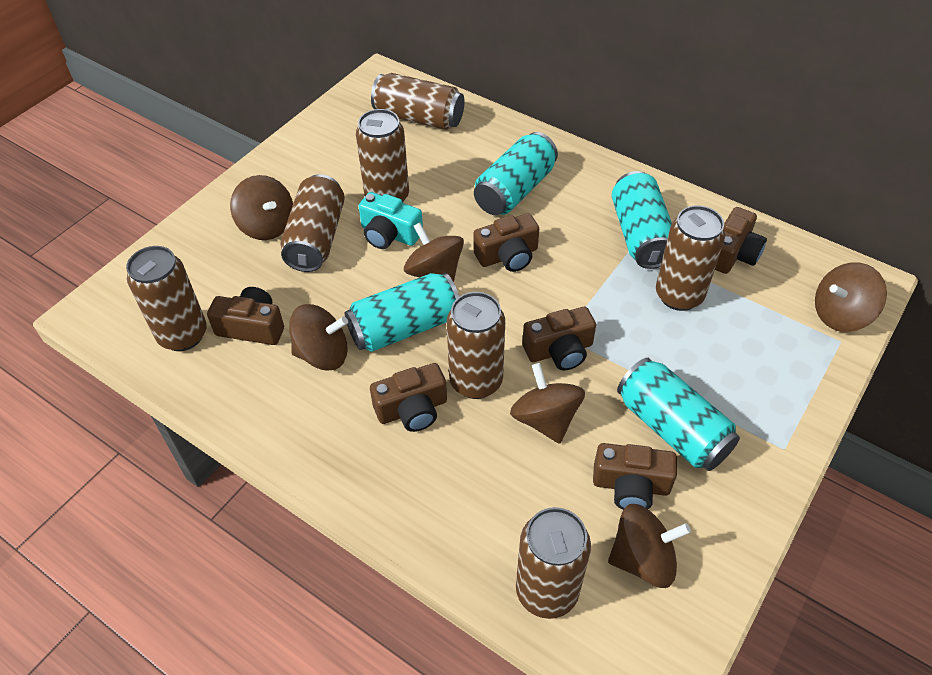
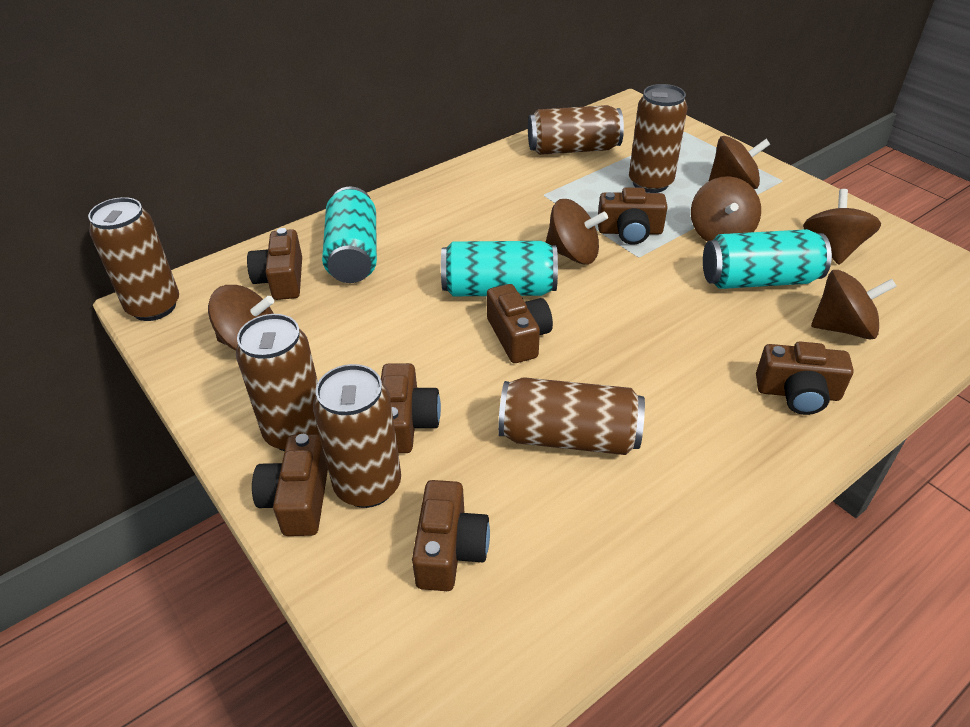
brown camera: [207,287,284,345] [370,363,447,432] [474,213,539,272] [522,307,596,370] [593,443,677,510] [715,207,767,274] = 6 -> [247,228,302,300] [252,434,328,536] [381,363,441,453] [412,480,490,591] [487,284,553,363] [598,187,668,245] [756,341,853,415] = 7
brown can: [126,246,207,351] [281,174,345,272] [356,109,409,202] [371,73,465,130] [447,292,505,399] [516,507,591,619] [656,206,725,311] = 7 -> [88,197,179,321] [236,314,319,451] [313,364,401,508] [498,377,645,455] [528,105,624,155] [629,84,687,193] = 6
turquoise camera: [359,192,423,249] = 1 -> none = 0
turquoise can: [345,273,459,352] [474,132,558,215] [612,171,672,269] [617,358,740,471] = 4 -> [322,186,377,283] [441,241,558,296] [703,229,832,289] = 3

